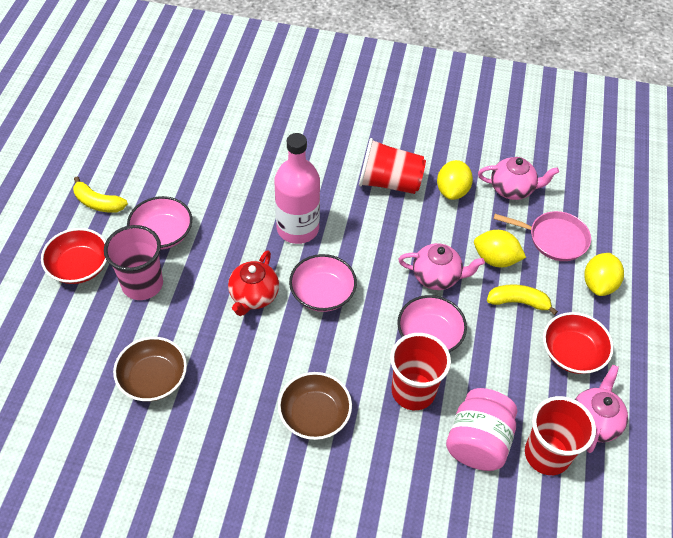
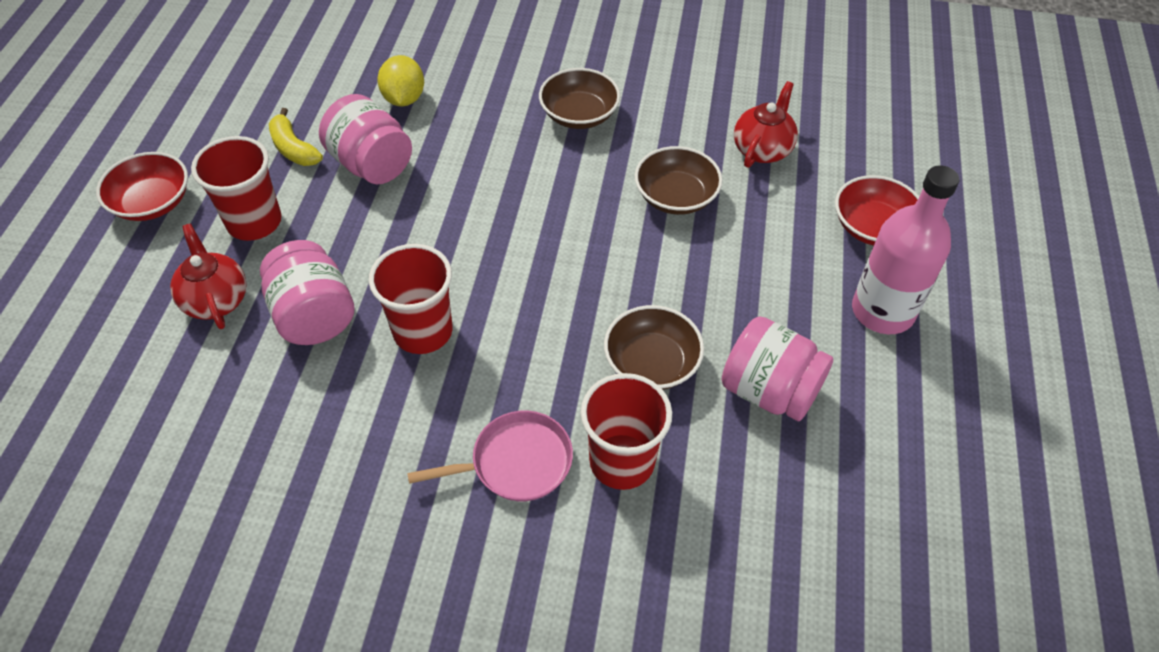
brown bowl: [113,337,187,401] [278,372,352,440] = 2 -> [539,68,620,129] [604,305,704,390] [635,146,723,215] = 3
pink bowl: [127,196,192,250] [289,254,357,312] [398,295,467,352] = 3 -> none = 0
pink cup: [104,225,163,300] = 1 -> none = 0
pink jar: [446,388,517,471] = 1 -> [260,240,354,345] [319,94,412,184] [722,316,833,421] = 3
pink teapot: [398,243,485,290] [478,157,559,200] [575,365,628,453] = 3 -> none = 0
red teapot: [228,250,279,316] = 1 -> [170,224,246,329] [734,81,798,168] = 2
yellow banana: [73,176,128,213] [487,284,558,315] = 2 -> [269,108,323,166] = 1
yellow lemon: [437,160,473,200] [474,230,526,267] [584,253,624,296] = 3 -> [377,55,424,106] = 1

